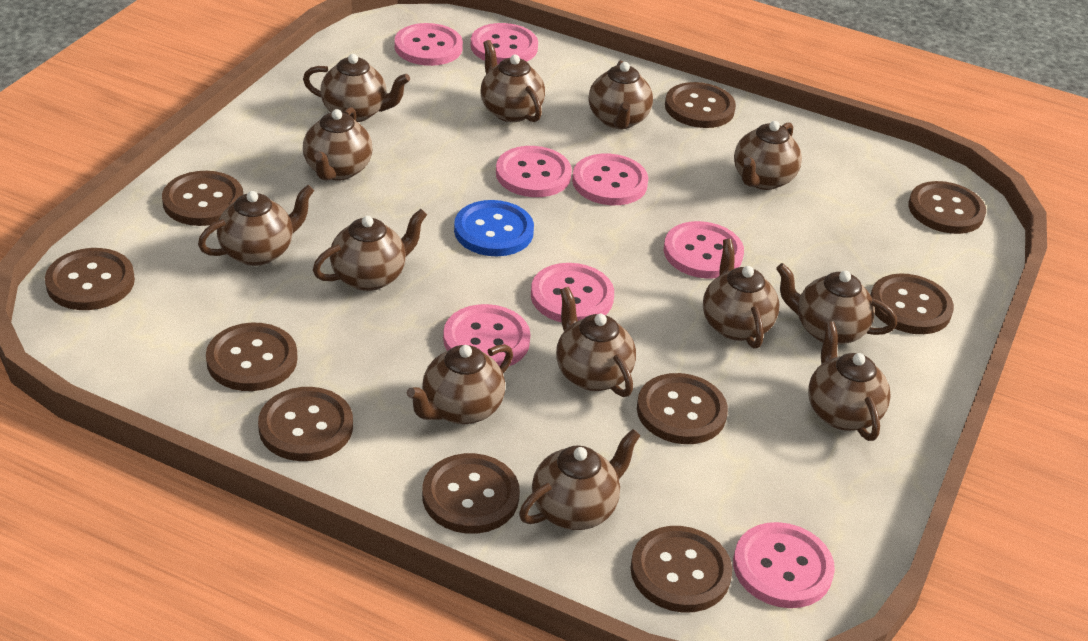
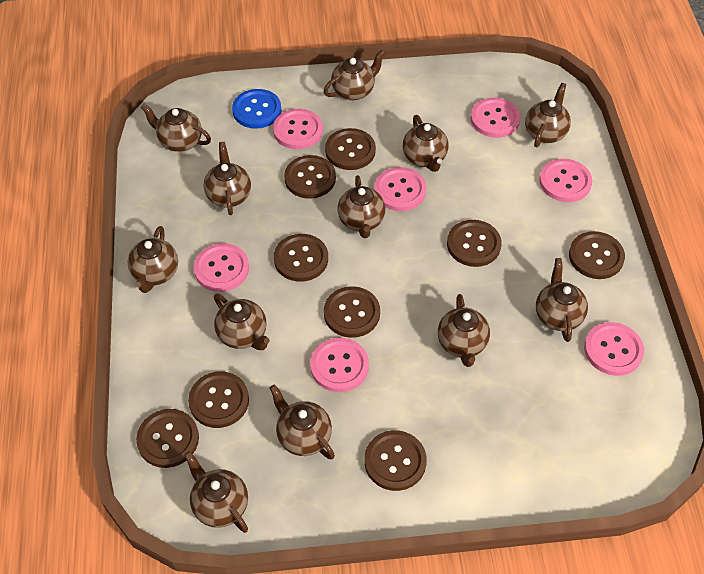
brown button: [45,248,135,310] [162,171,243,226] [206,323,298,391] [258,387,353,461] [422,453,520,534] [630,526,732,613] [637,373,728,444] [665,82,736,128] [870,273,954,334] [908,181,986,234] = 10 -> [136,409,199,468] [188,371,249,428] [274,234,328,282] [284,155,336,199] [324,286,380,338] [325,128,376,170] [364,430,427,491] [447,220,502,267] [569,231,625,279] = 9
brown teapot: [198,185,314,266] [303,54,410,122] [303,107,373,181] [313,209,427,291] [407,344,513,424] [480,40,545,122] [519,429,641,530] [556,287,636,397] [589,60,653,129] [703,239,779,349] [734,121,802,190] [776,263,897,345] [808,322,891,441] = 13 -> [128,226,178,293] [141,104,211,152] [184,451,248,533] [204,142,251,215] [214,293,270,350] [270,384,335,460] [324,49,385,100] [338,175,386,238] [403,115,448,172] [438,294,490,367] [525,83,571,147] [536,258,588,342] = 12
pink button: [395,23,463,66] [443,304,531,366] [470,23,538,64] [496,146,572,197] [531,263,614,322] [572,154,648,205] [664,221,744,279] [733,522,835,608] = 8 -> [194,243,249,292] [273,109,323,149] [310,338,369,392] [374,167,426,211] [471,98,521,138] [539,159,592,202] [584,322,644,376] = 7

